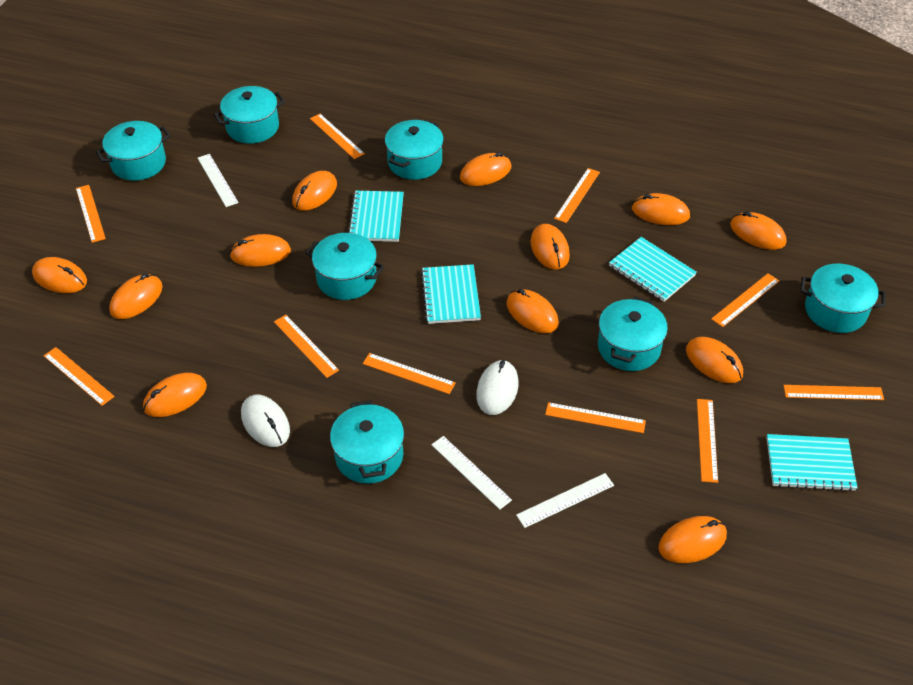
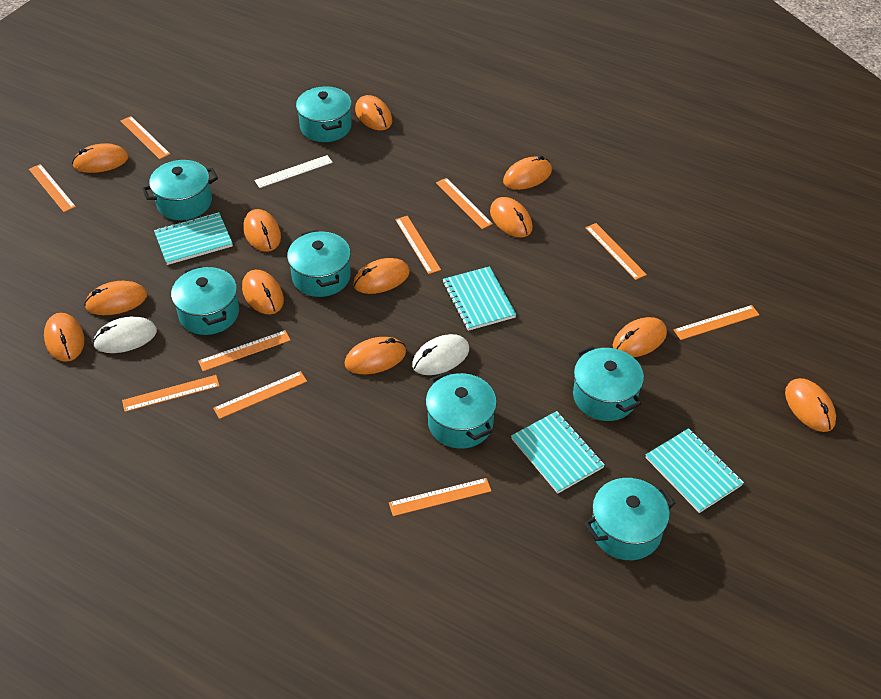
white ruler: [198,154,239,207] [431,436,512,510] [516,473,614,528] = 3 -> [255,155,333,188] = 1

